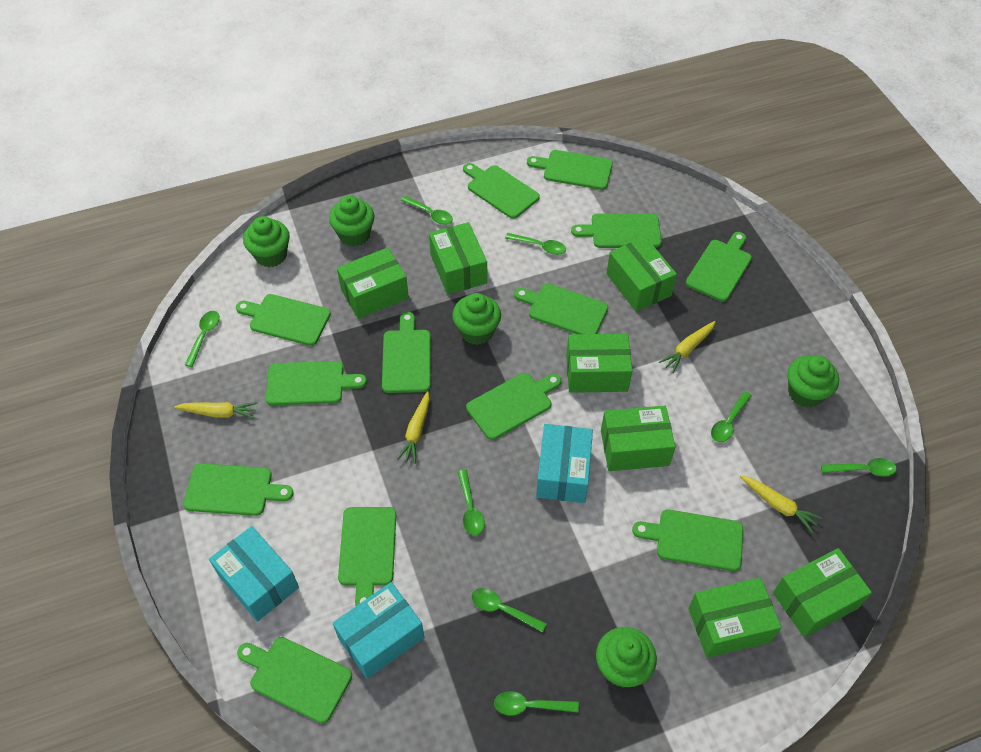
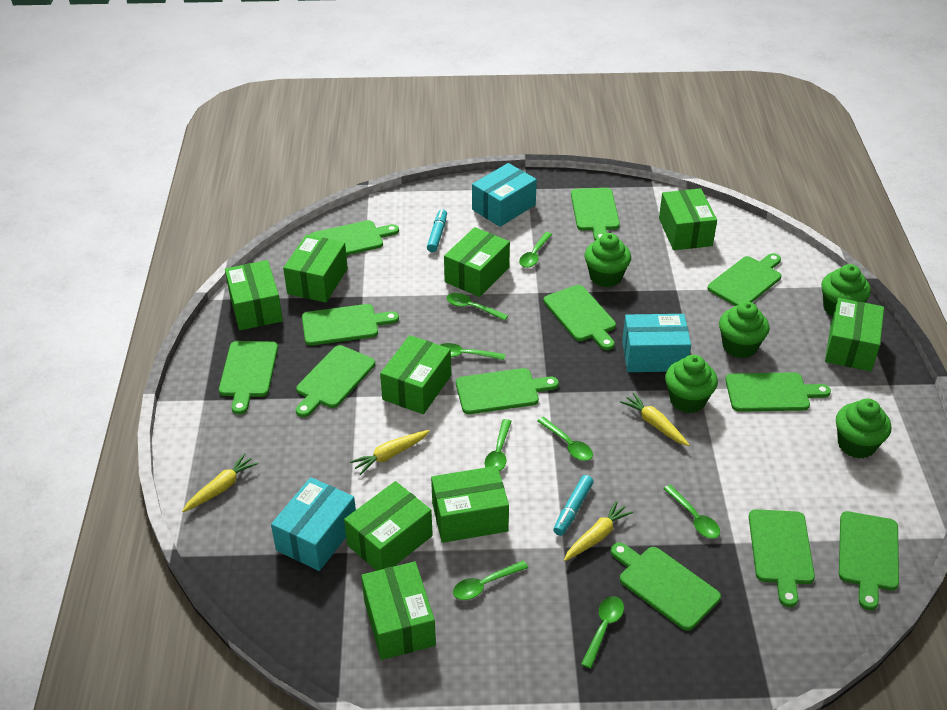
green box: [337,247,409,319] [429,222,487,294] [566,334,632,393] [601,406,676,471] [606,237,677,312] [688,577,782,658] [773,548,872,637] = 7 -> [225,260,283,330] [283,235,348,303] [344,481,433,571] [361,561,436,660] [380,335,451,414] [431,466,509,543] [444,227,510,297] [659,188,717,250] [825,298,884,371] = 9
green cutting board: [183,463,293,516] [236,294,331,346] [237,637,352,724] [266,361,367,405] [338,507,396,606] [382,312,431,393] [463,163,540,219] [466,373,561,440] [514,283,608,334] [527,150,613,190] [571,213,662,248] [632,509,743,571] [686,232,752,302] = 13 -> [219,341,278,415] [296,345,375,417] [302,304,399,346] [310,220,399,256] [456,368,559,414] [543,285,616,350] [571,188,620,240] [611,542,721,631] [707,253,781,306] [725,372,831,412] [749,509,815,607] [839,511,899,610] = 12
turquoise marker: none = 0 -> [427,209,447,252] [553,475,593,536] = 2

